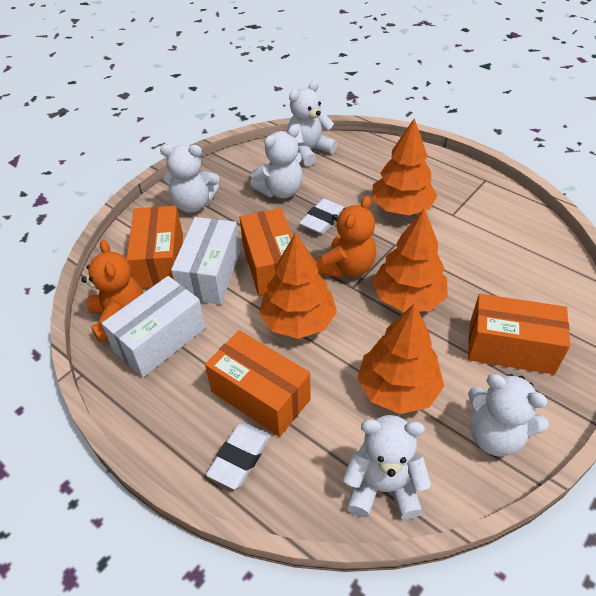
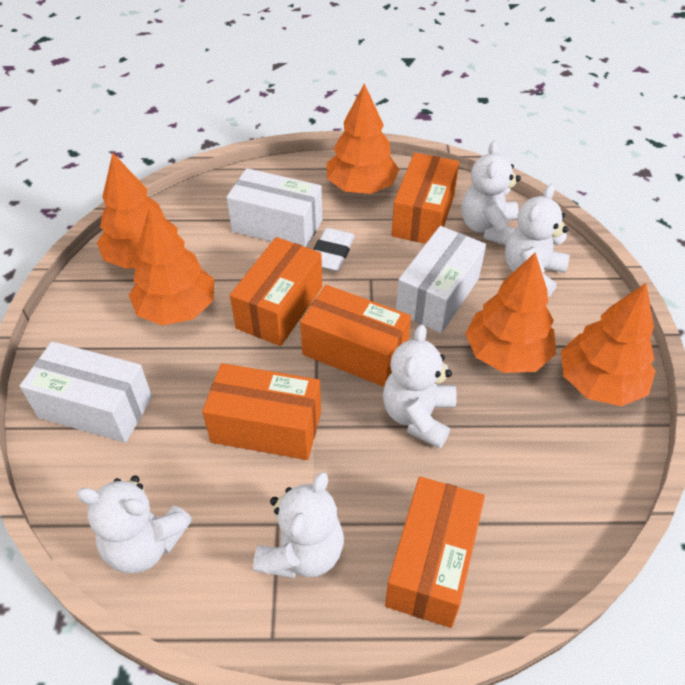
orange box: [126,206,183,289] [205,330,311,437] [239,208,292,296] [468,294,570,375] = 4 -> [202,363,321,460] [230,237,322,346] [300,285,411,387] [385,477,485,628] [392,153,459,244] = 5
orange teddy bear: [81,240,143,342] [316,196,376,278] = 2 -> none = 0
orange tree: [259,232,337,339] [357,303,444,414] [372,118,437,215] [372,209,448,312] = 4 -> [97,153,178,269] [129,206,214,326] [327,83,399,194] [465,252,556,373] [561,283,656,406] = 5
white box: [102,276,206,377] [171,217,240,305] = 2 -> [20,341,152,443] [226,168,322,247] [396,226,486,333] = 3
white eraser: [206,423,271,489] [299,199,345,234] = 2 -> [313,228,355,271] = 1

